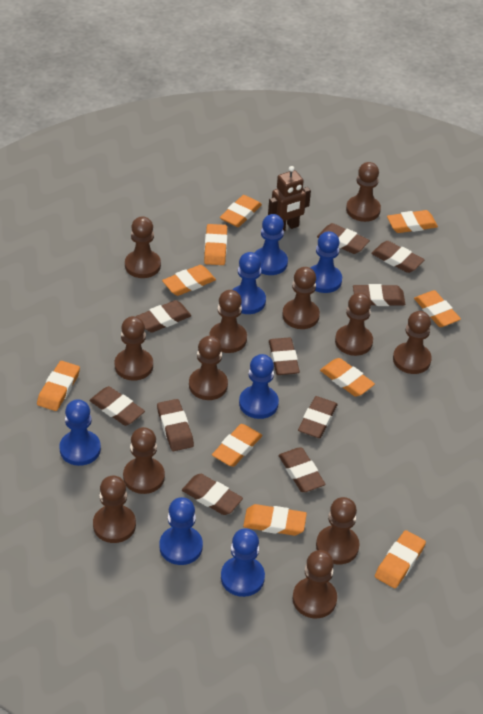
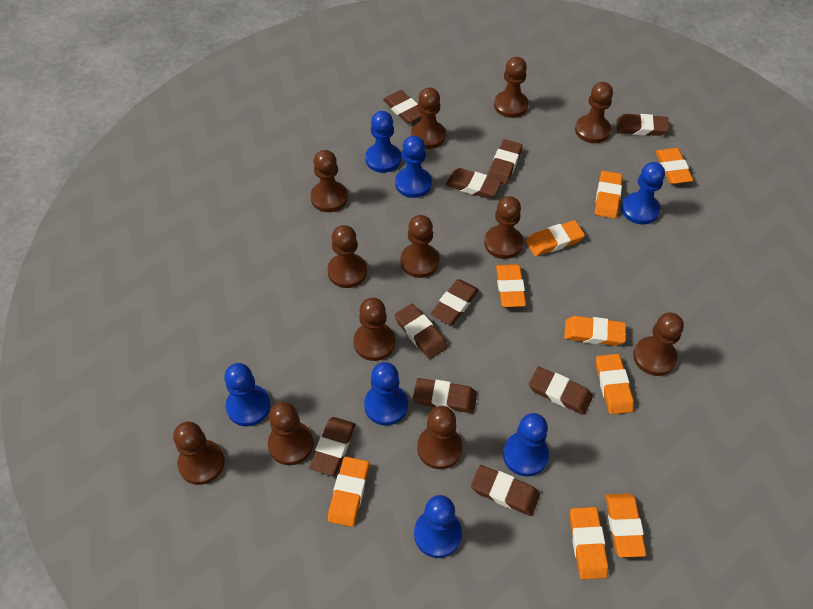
brown robot: [268,166,311,231] = 1 -> none = 0
orange eraser: [37,361,80,411] [162,265,216,296] [204,224,227,265] [212,424,262,467] [220,195,262,227] [243,504,307,536] [320,358,375,397] [375,530,426,588] [387,210,438,233] [414,290,461,327] = 10 -> [328,457,369,527] [496,264,526,307] [526,220,585,256] [564,316,626,346] [570,507,608,580] [595,171,622,218] [596,354,634,415] [606,494,646,557] [655,148,693,184] = 9

